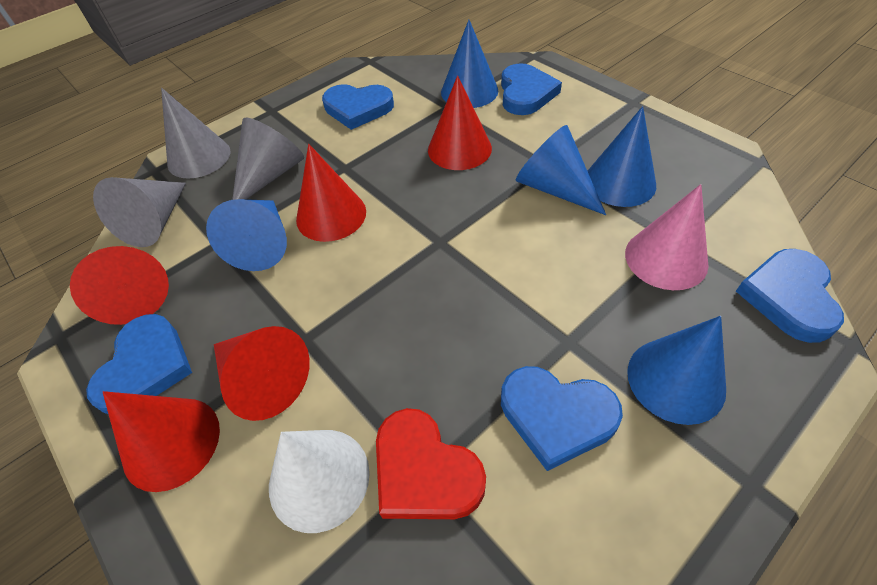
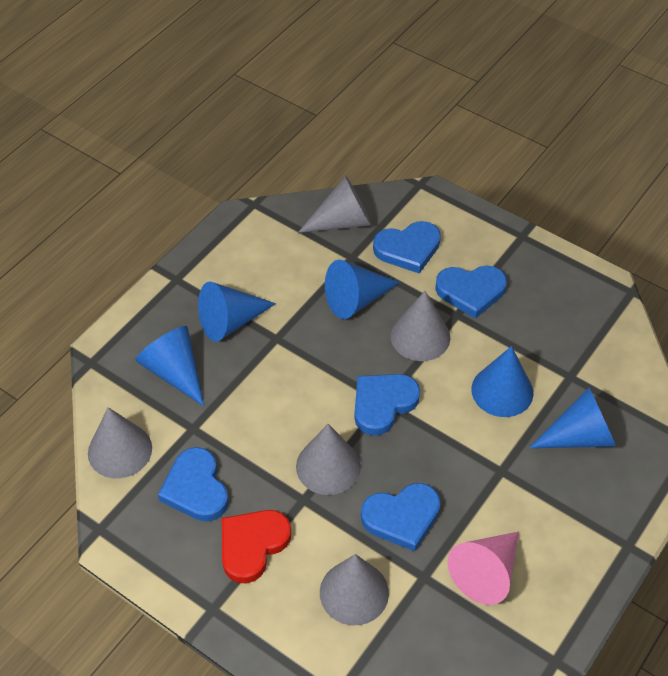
grey cone: [93,177,186,247] [161,88,230,179] [232,118,304,200] = 3 -> [88,407,152,479] [296,424,361,495] [298,176,372,233] [320,554,389,625] [391,291,450,361] = 5
red cone: [70,246,169,325] [103,391,220,492] [214,326,310,421] [296,144,366,242] [428,75,492,170] = 5 -> none = 0
white cone: [269,430,370,533] = 1 -> none = 0

